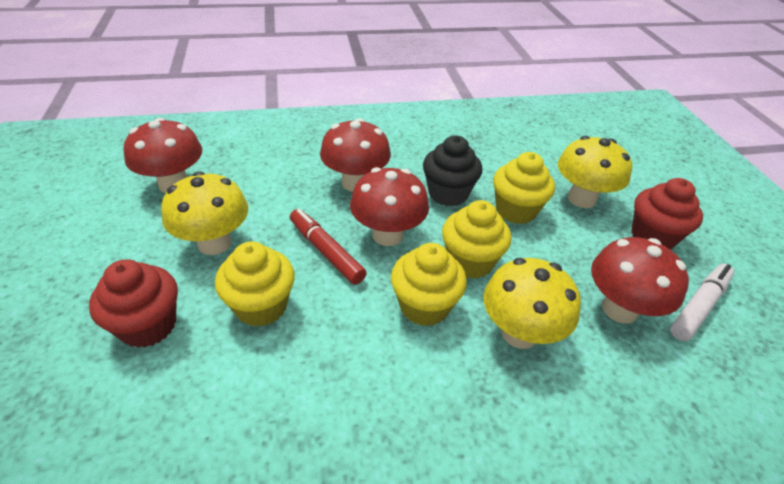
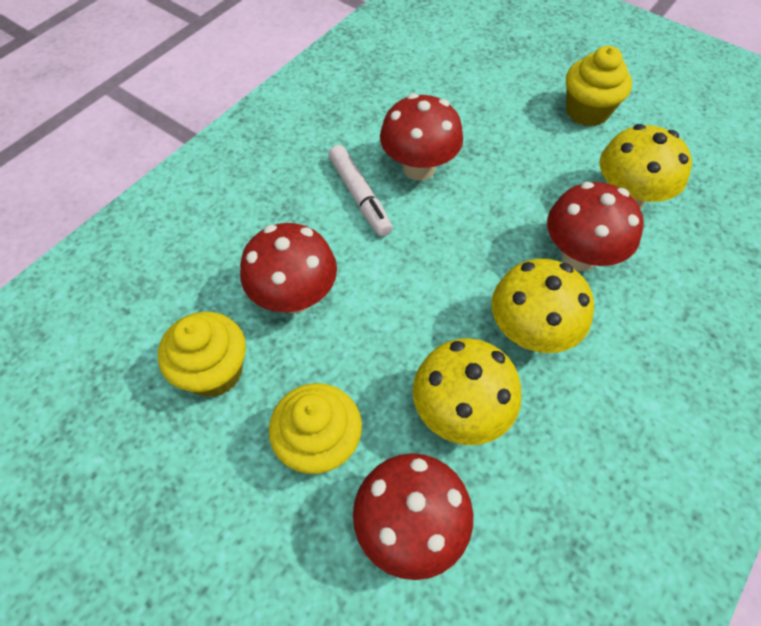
black cupcake: [423,135,482,206] = 1 -> none = 0
red cupcake: [89,259,178,348] [631,178,703,250] = 2 -> none = 0
red marker: [290,209,367,285] = 1 -> none = 0
yellow cupcake: [215,241,295,327] [391,243,467,326] [442,200,511,279] [493,152,555,224] = 4 -> [158,312,246,397] [269,383,362,474] [566,46,632,127] = 3

